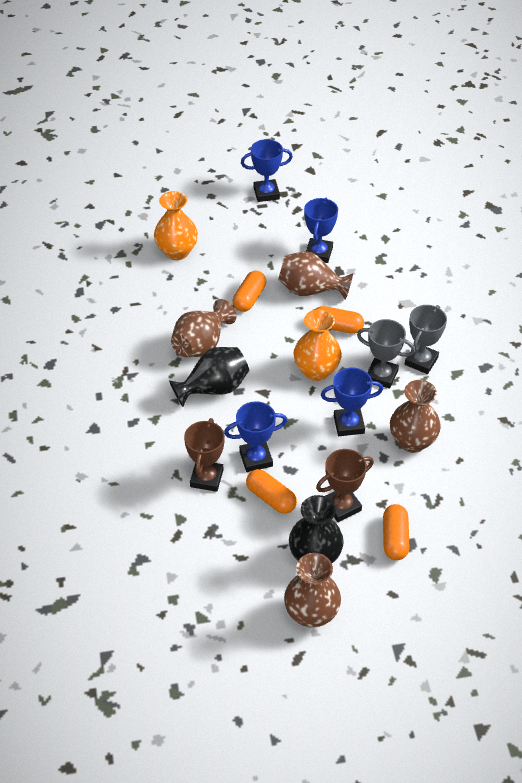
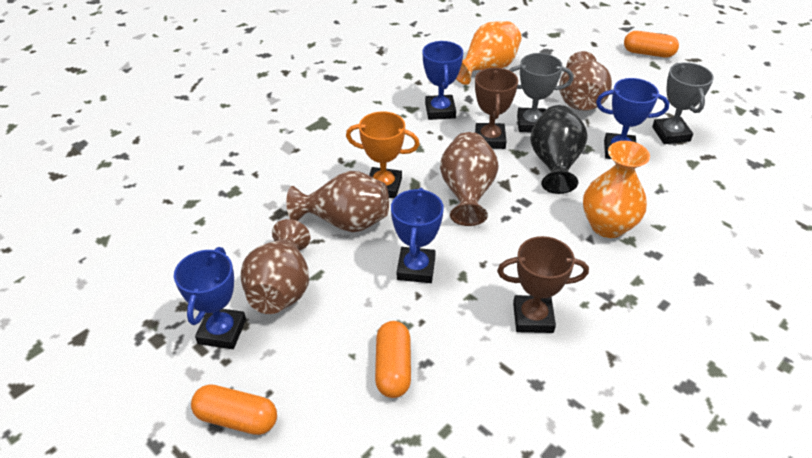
black vase: [169,347,249,407] [289,495,344,563] = 2 -> [530,105,588,194] = 1
orange capsule: [233,271,266,312] [246,469,297,514] [316,306,364,334] [383,504,409,560] = 4 -> [191,384,277,435] [375,321,411,398] [624,31,679,57] = 3
orange trophy: none = 0 -> [346,111,420,198] = 1

